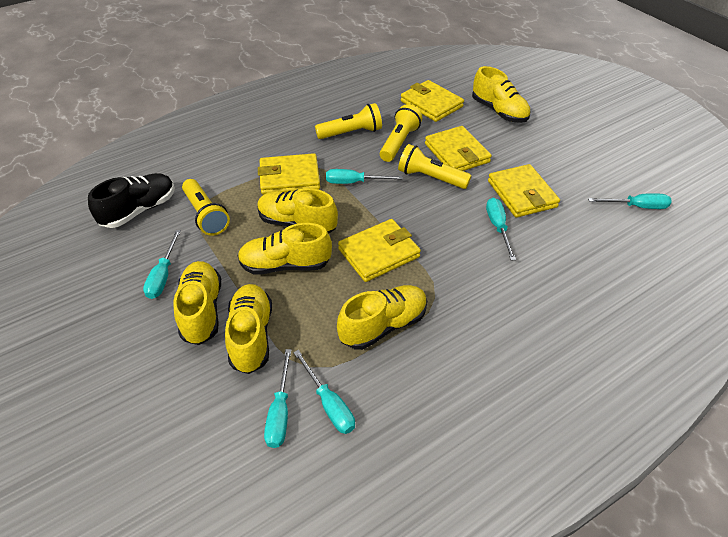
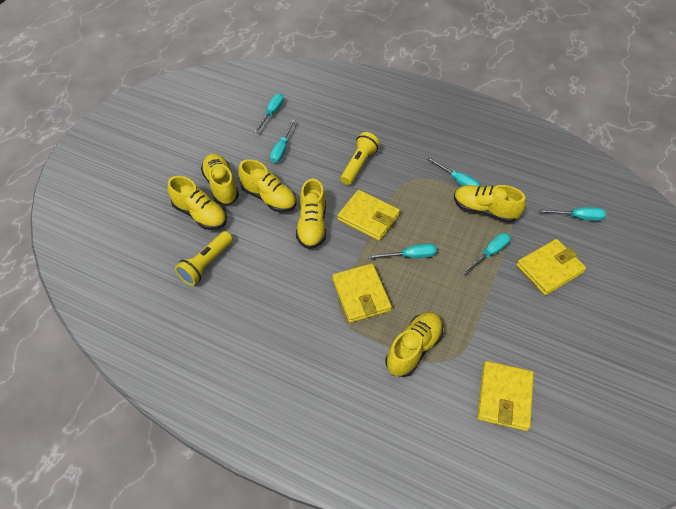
black shoe: [88,173,175,228] = 1 -> none = 0
yellow flashlight: [182,179,230,236] [315,103,382,139] [380,104,422,162] [398,144,472,189] = 4 -> [175,231,233,286] [341,132,380,185] = 2
yellow wallet: [258,153,320,195] [338,219,421,282] [401,80,464,122] [425,126,492,171] [488,164,560,218] = 5 -> [332,263,392,323] [337,190,400,241] [477,361,534,431] [516,239,586,295] = 4

